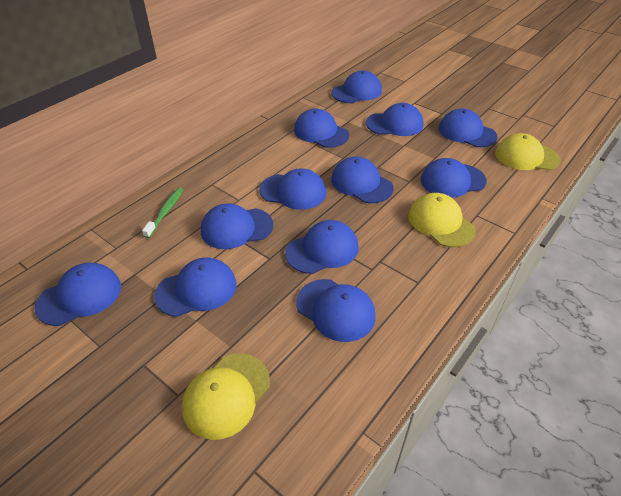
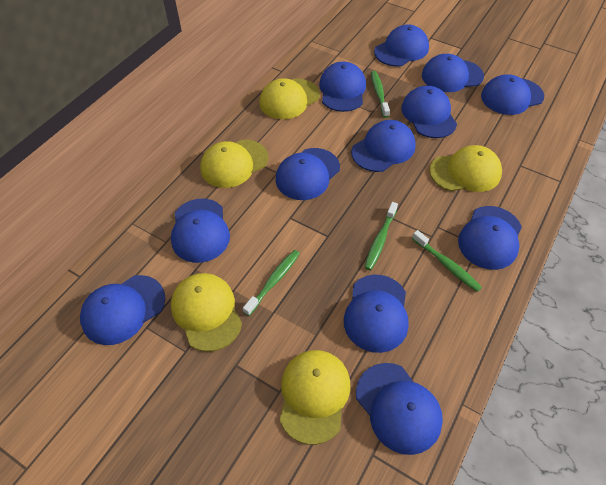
green toothbrush: [142,188,183,238] = 1 -> [243,250,300,316] [364,202,398,270] [371,71,390,118] [412,230,482,292] = 4
yellow cap: [182,353,270,440] [408,193,476,248] [495,133,561,170] = 3 -> [171,273,242,352] [200,140,268,188] [260,78,320,119] [280,350,350,445] [429,145,502,192] = 5

